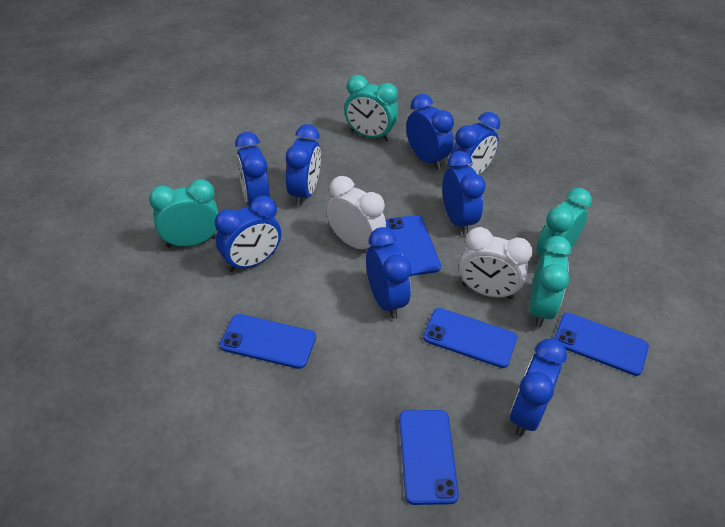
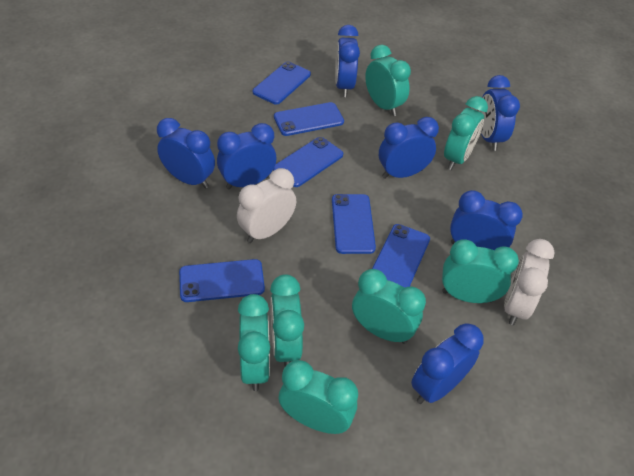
blue clock: [215,196,281,272] [235,132,270,206] [286,124,321,206] [366,227,412,319] [406,94,454,170] [442,151,486,235] [450,112,500,175] [510,338,567,437] = 8 -> [157,118,215,189] [217,123,276,189] [335,25,360,97] [379,117,439,179] [411,323,484,404] [450,190,523,250] [479,75,520,151] = 7
blue phone: [220,314,316,369] [386,215,441,276] [399,410,459,505] [423,308,517,368] [554,313,649,376] = 5 -> [179,259,265,302] [253,62,311,104] [273,137,343,187] [274,102,344,136] [332,194,376,254] [372,224,430,288] = 6
turquoise clock: [149,179,219,247] [344,75,398,141] [529,236,572,327] [536,188,592,256] = 4 -> [238,294,270,391] [270,274,304,366] [279,360,358,434] [352,269,426,344] [365,45,411,116] [442,239,519,303] [444,96,488,170] = 7

